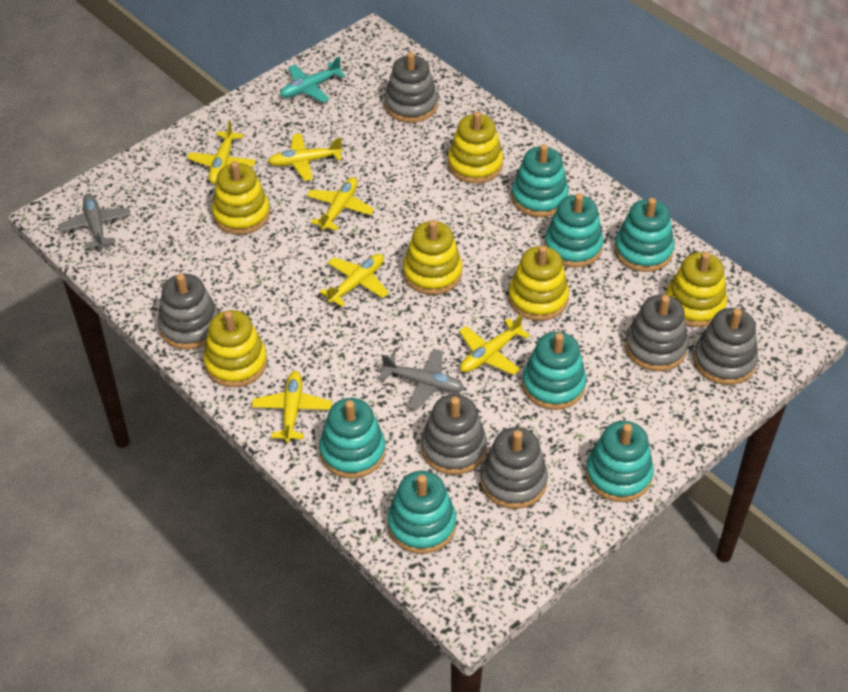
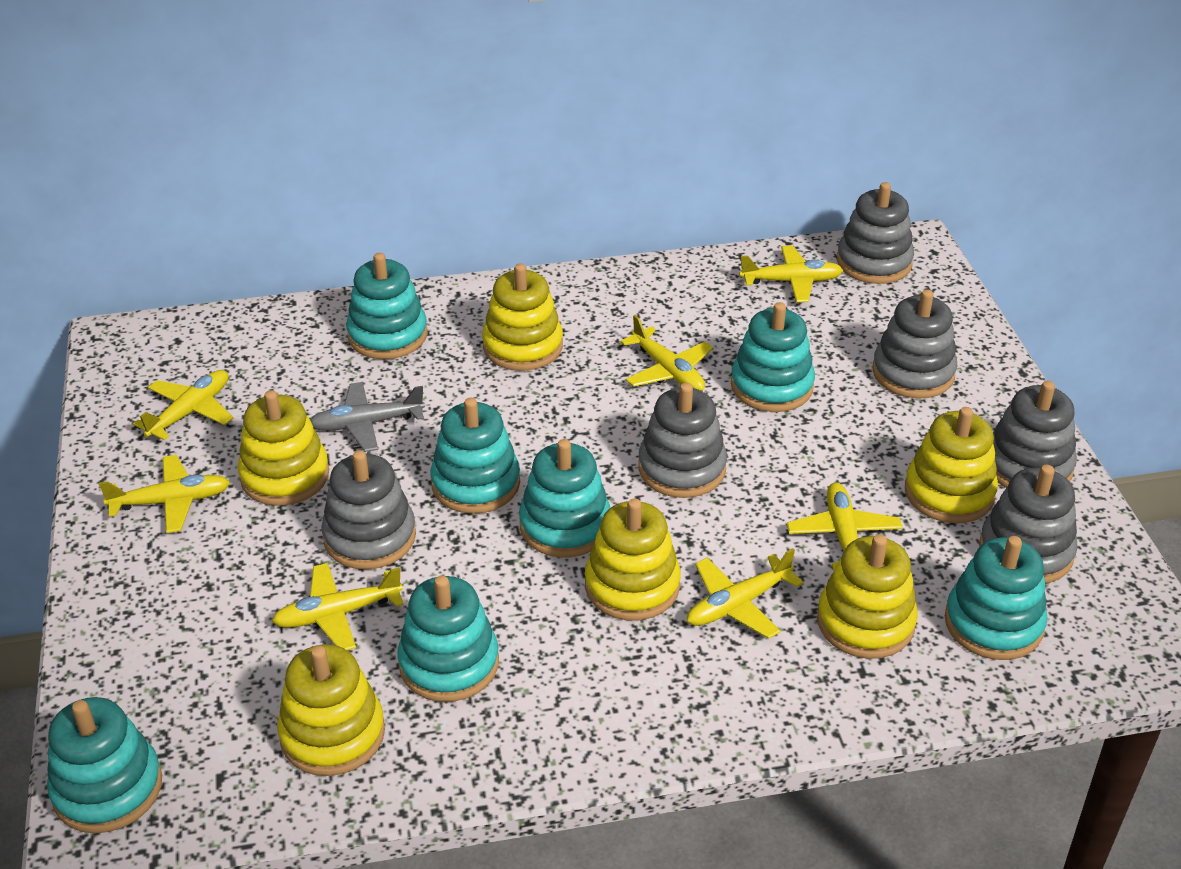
grey plane: [58,194,130,249] [380,348,464,410] = 2 -> [310,382,425,452] = 1
turquoise plane: [280,56,345,103] = 1 -> none = 0
yellow plane: [187,120,256,184] [252,371,332,443] [268,134,343,181] [307,177,374,231] [320,254,389,307] [459,314,530,375] = 6 -> [99,455,230,533] [133,370,233,440] [272,563,404,650] [620,315,713,391] [687,548,803,639] [739,246,843,303] [787,483,903,570] = 7

